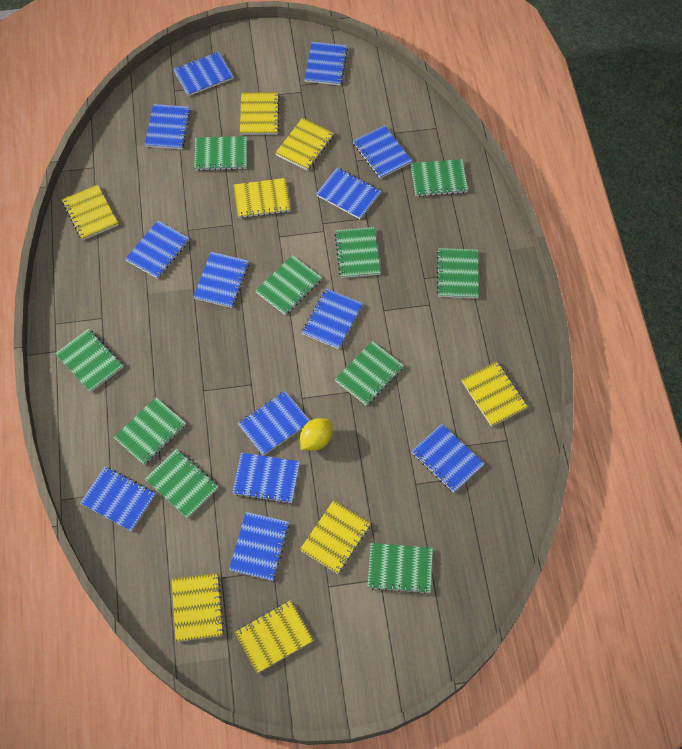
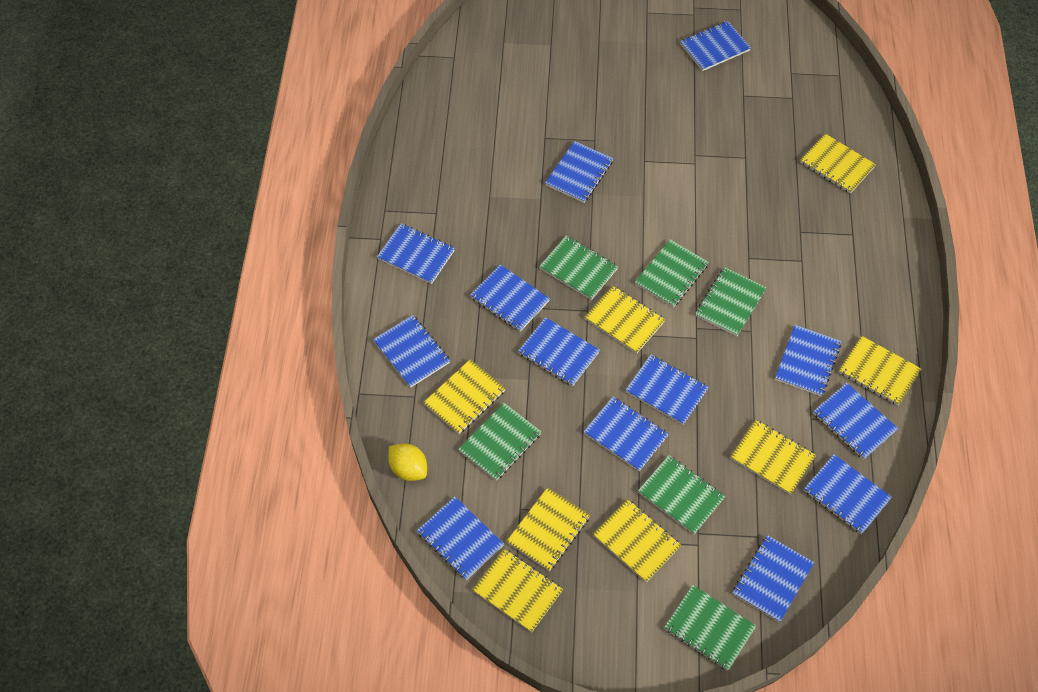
green notebook: [55,329,123,392] [113,397,186,465] [145,449,219,518] [194,136,247,171] [255,255,322,315] [335,227,381,278] [335,341,404,406] [367,543,433,594] [411,159,468,197] [437,248,479,298] = 10 -> [458,403,541,481] [539,236,618,300] [635,240,709,307] [638,455,725,534] [664,585,756,671] [695,267,767,336] = 6

